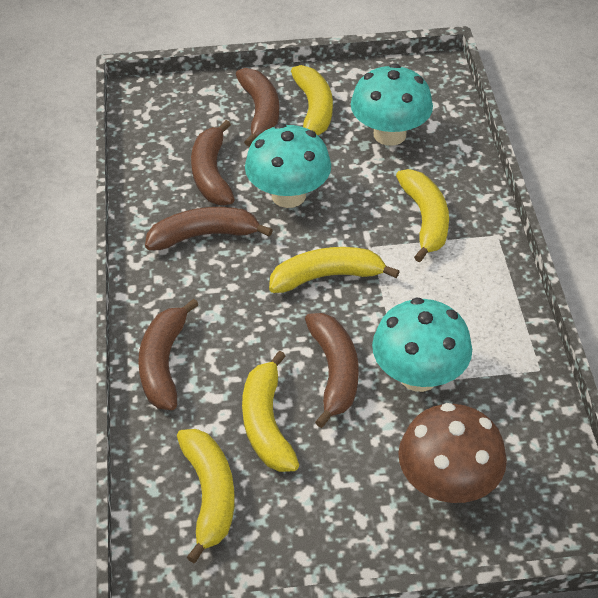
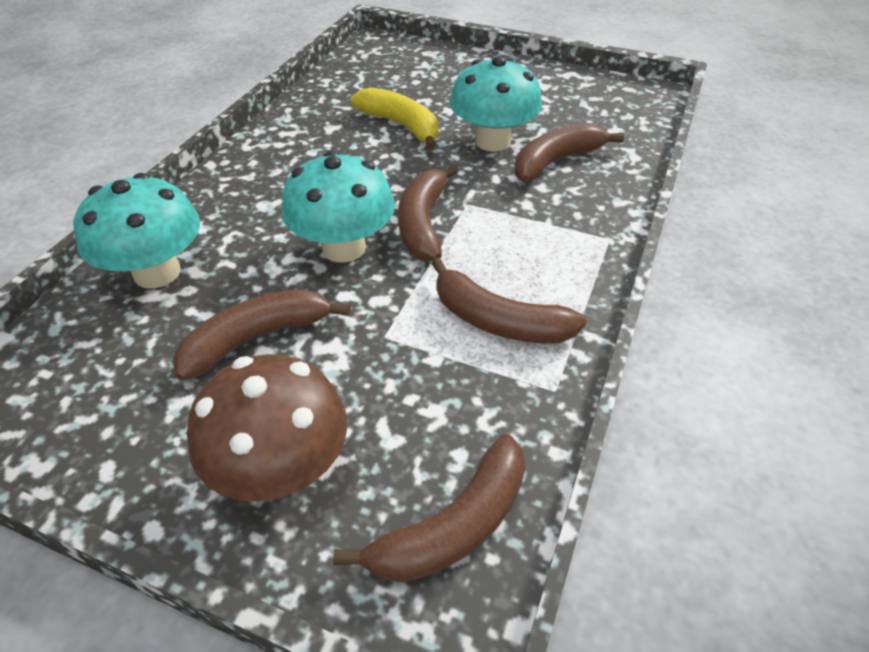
yellow banana: [177,429,235,563] [242,351,299,472] [269,247,400,293] [291,65,333,135] [396,169,449,262] = 5 -> [351,87,438,150] = 1

